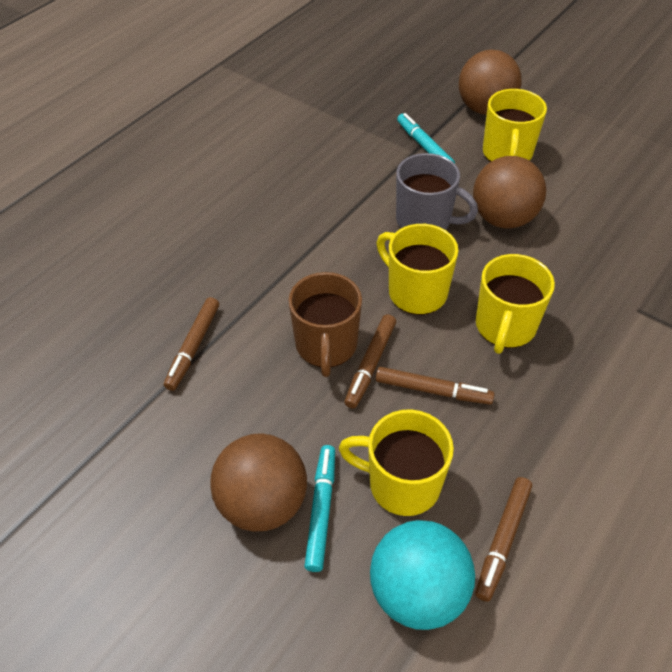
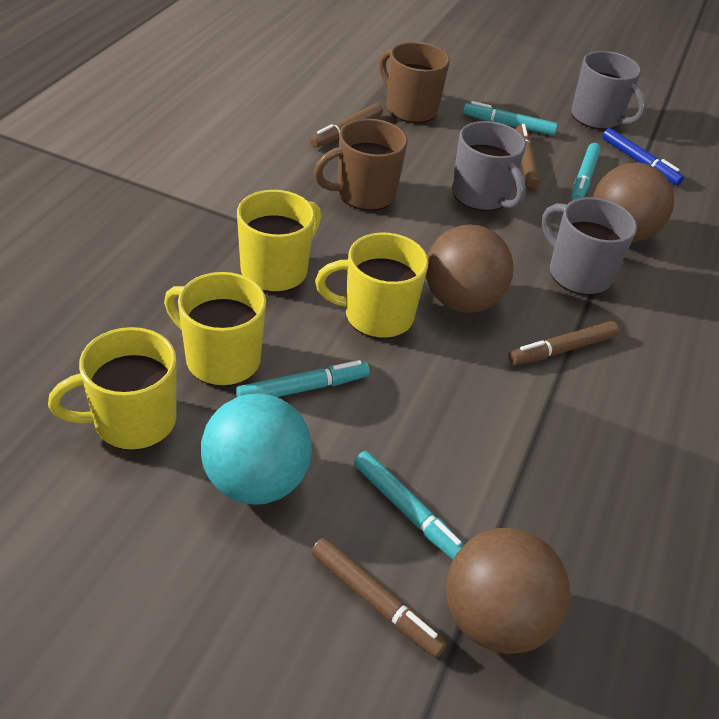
blue marker: none = 0 -> [602,128,684,185] = 1
brown mug: [289,272,362,377] = 1 -> [314,119,408,211] [379,42,450,123] = 2
grey mug: [396,153,478,230] = 1 -> [452,121,526,211] [542,197,637,295] [571,51,647,130] = 3
turquoise marker: [304,445,335,572] [397,113,455,163] = 2 -> [236,360,370,397] [354,451,464,560] [463,101,558,136] [571,143,601,201] = 4

